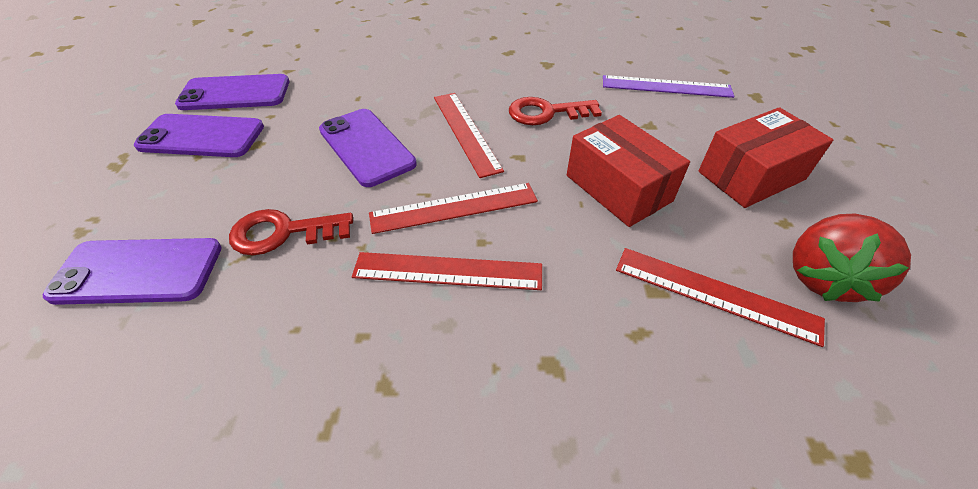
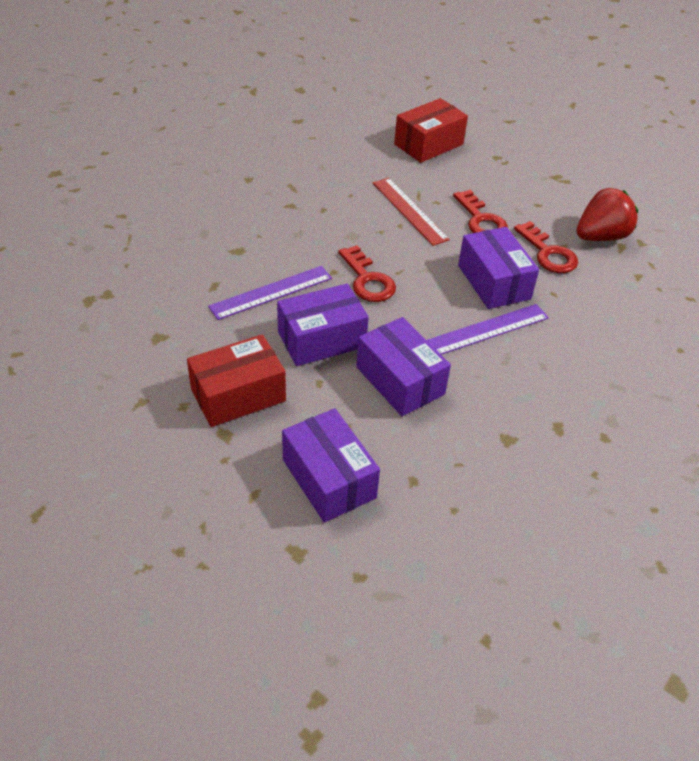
purple box: none = 0 -> [277,284,369,366] [282,408,380,523] [356,317,451,416] [458,227,539,309] = 4
purple phone: [43,238,222,305] [134,114,264,157] [175,74,289,110] [319,109,417,187] = 4 -> none = 0
purple ruler: [603,75,735,98] = 1 -> [208,266,332,320] [427,304,549,355] = 2
red key: [229,209,353,255] [509,97,602,125] = 2 -> [338,245,396,302] [453,190,508,233] [514,221,578,273] = 3
red ruler: [352,252,542,290] [369,183,538,234] [434,93,504,178] [616,248,825,347] = 4 -> [373,178,450,246] = 1

